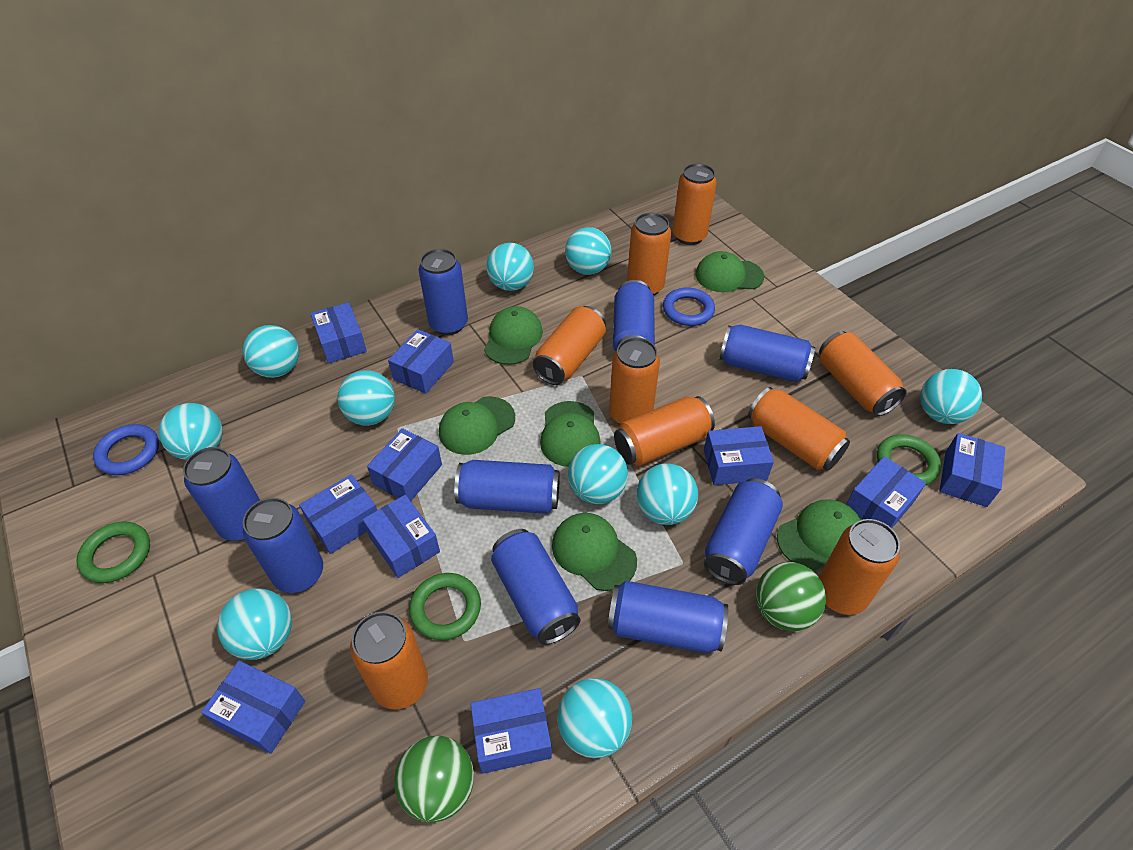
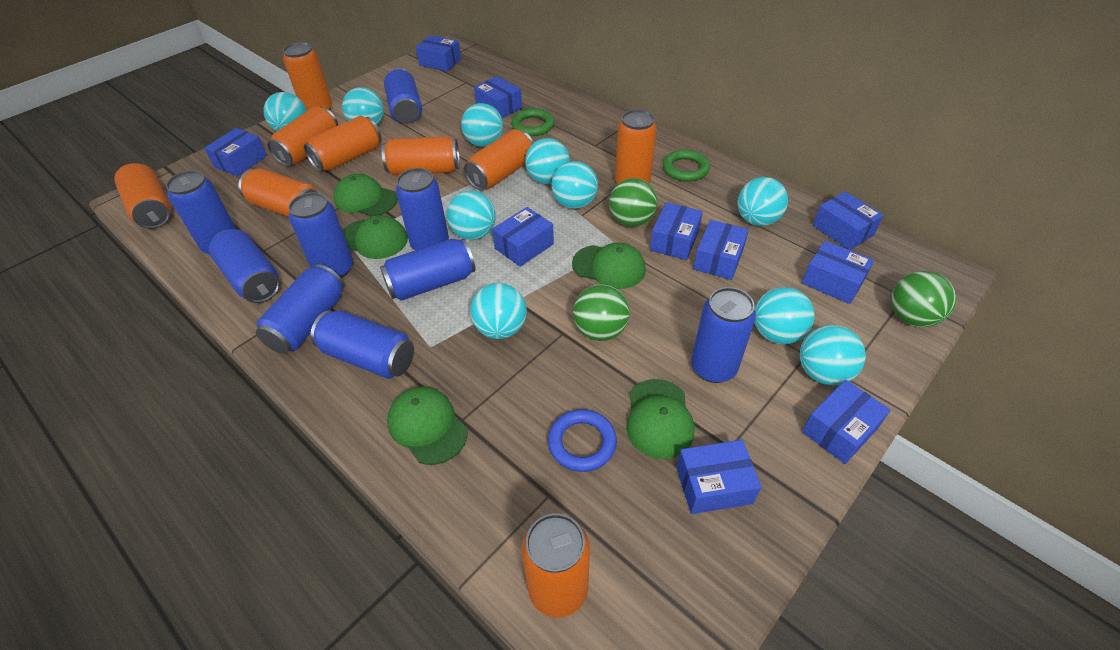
blue ring: [93,424,159,475] [663,287,715,326] = 2 -> [548,409,617,472] = 1
green ball: [394,736,474,823] [756,562,826,631] = 2 -> [573,285,630,341] [609,178,658,227] [891,271,956,327] = 3
green cap: [439,396,515,455] [484,306,543,365] [540,401,601,467] [552,513,637,591] [695,251,764,292] [777,499,861,570] = 6 -> [334,174,398,216] [342,216,408,259] [387,387,468,465] [572,242,646,289] [626,379,694,459] = 5
green ring: [77,522,150,583] [409,573,481,640] [877,434,942,485] = 3 -> [512,108,554,136] [663,150,710,182] = 2

